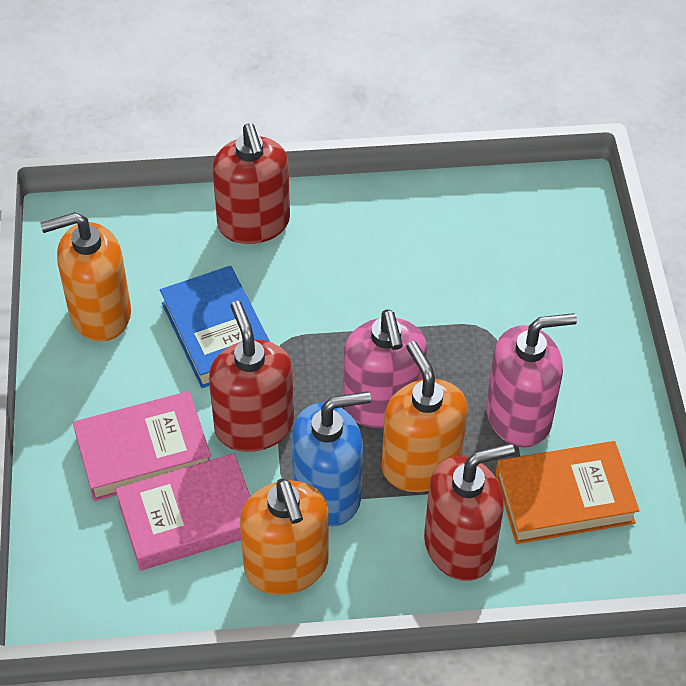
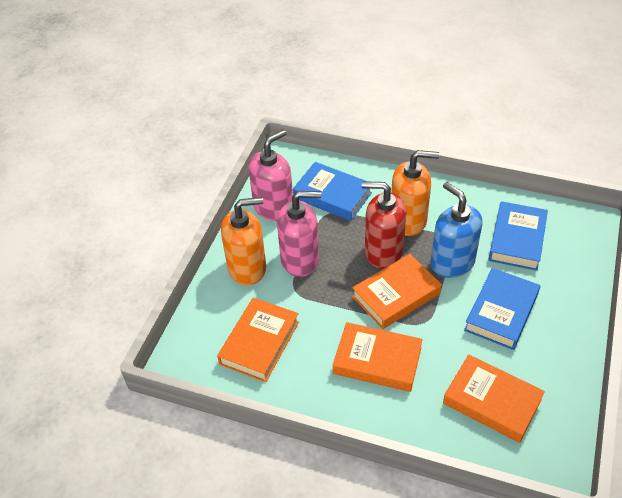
blue book: [160,266,270,388] = 1 -> [293,162,372,221] [464,268,540,350] [488,201,548,271] = 3
orange book: [495,441,640,544] = 1 -> [217,298,299,382] [333,322,423,392] [352,254,442,329] [443,354,545,443] = 4
orange soap dispenser: [40,212,131,342] [240,478,329,595] [382,341,468,492] = 3 -> [221,197,266,285] [391,150,439,236] = 2
pink book: [73,391,211,501] [116,453,251,571] = 2 -> none = 0
red soap dispenser: [209,301,294,452] [212,123,290,244] [424,443,515,581] = 3 -> [362,181,406,268] = 1

